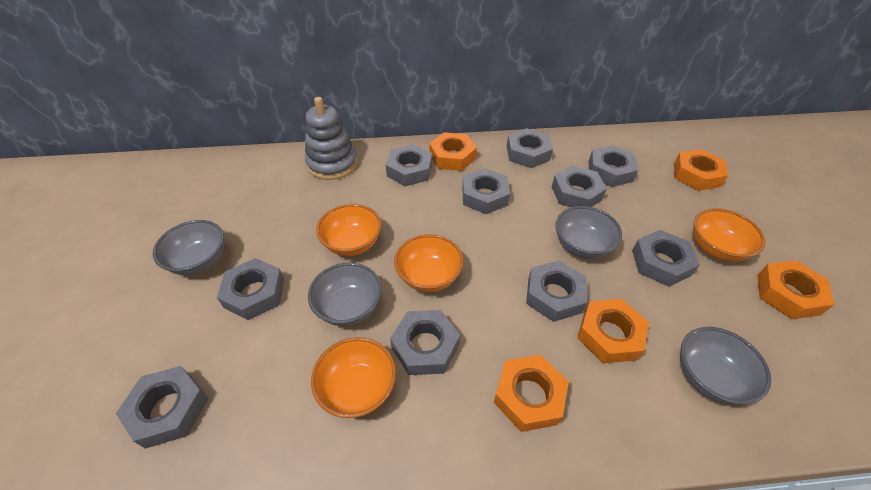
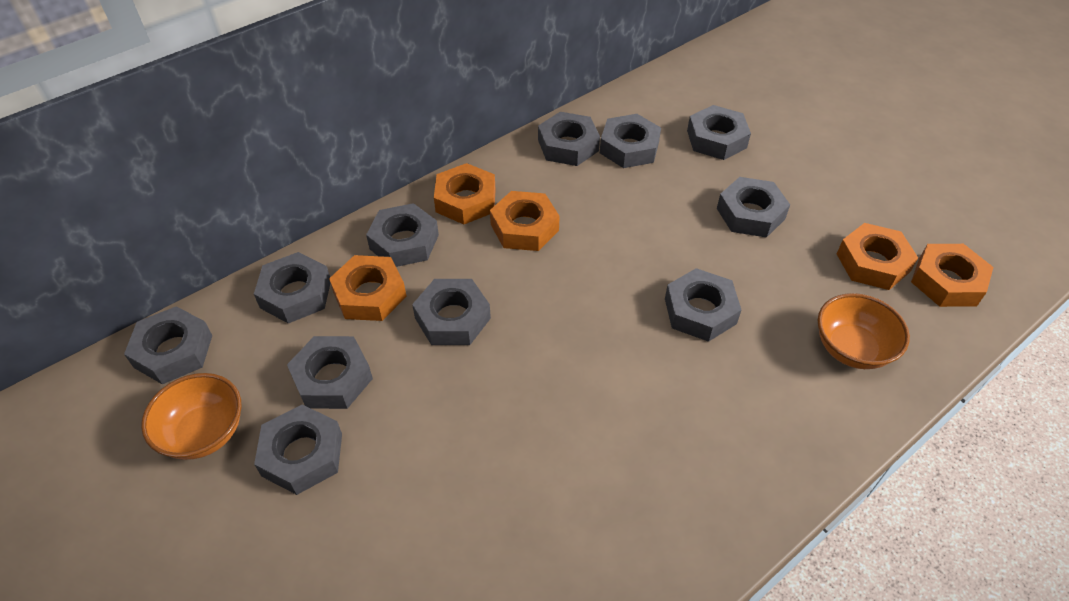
grey bowl: [153,220,224,275] [308,262,382,326] [556,206,622,259] [680,327,771,405] = 4 -> none = 0
grey nut: [116,366,208,449] [217,258,284,320] [386,144,432,186] [390,310,460,375] [462,168,510,214] [507,128,553,168] [526,260,587,322] [552,165,607,207] [589,145,638,187] [632,230,700,287] = 10 -> [124,306,213,384] [254,252,331,323] [254,405,342,495] [287,336,373,409] [366,203,439,267] [412,279,491,345] [538,112,600,166] [600,114,661,168] [665,268,741,342] [687,105,751,160] [717,177,790,238] = 11
grey stacking toy: [305,97,358,180] = 1 -> none = 0
orange bowl: [311,337,396,418] [316,204,382,256] [394,234,464,292] [693,208,765,262] = 4 -> [141,373,241,460] [818,293,910,369] = 2

